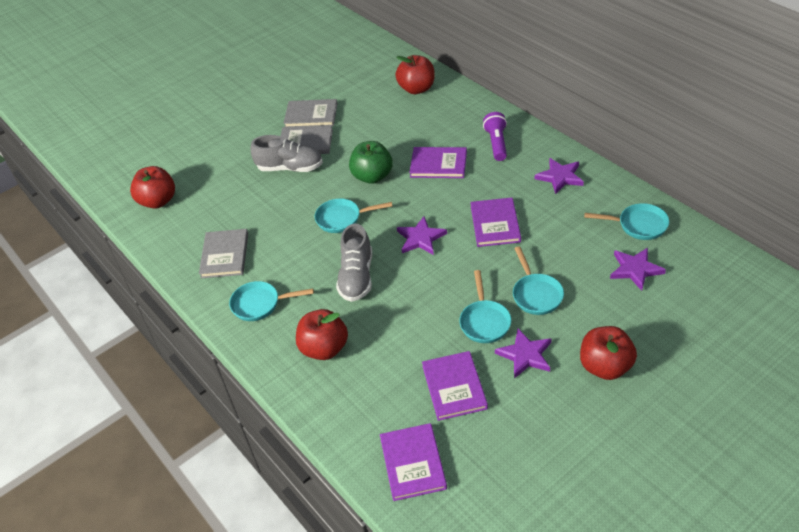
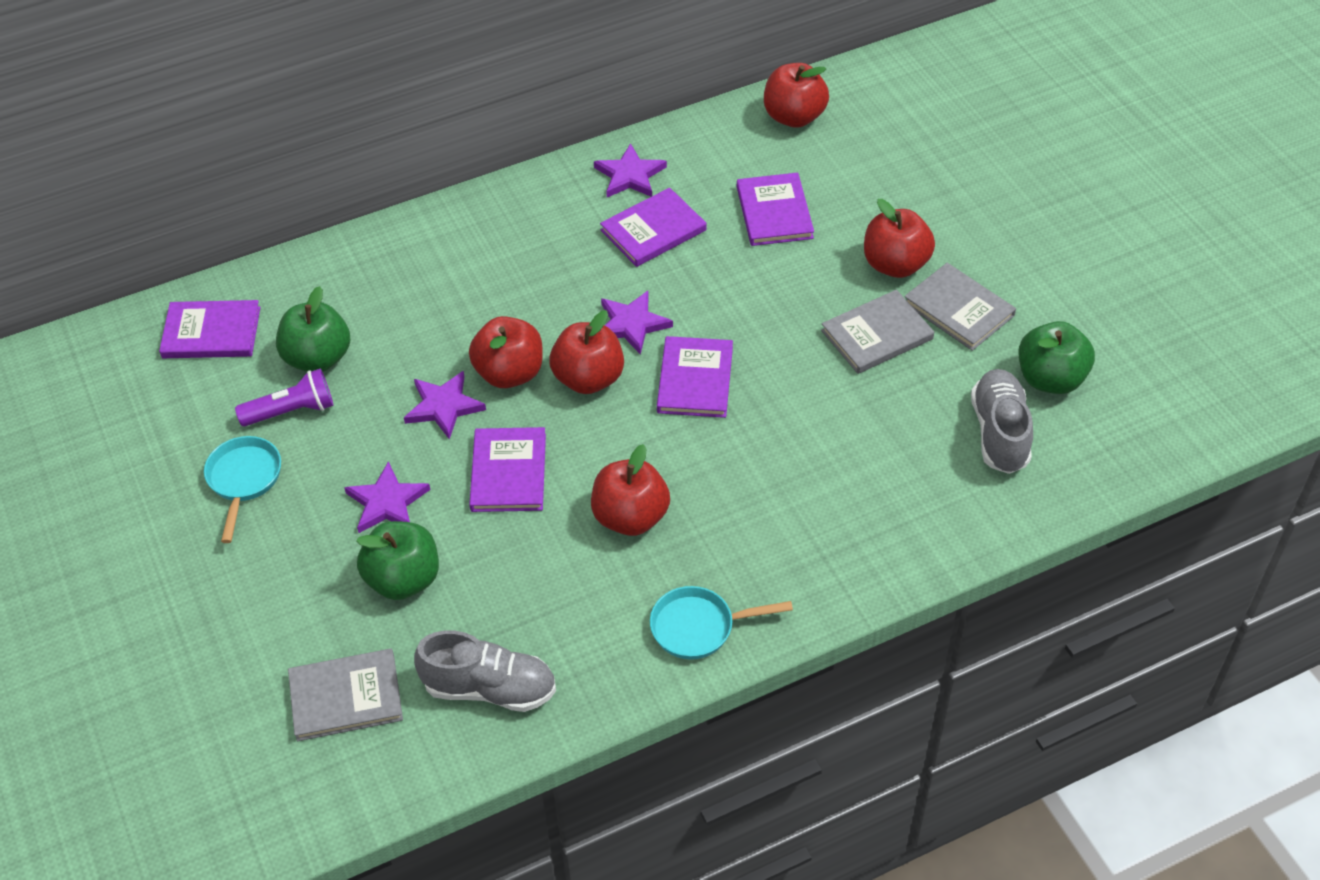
green apple: [349,141,393,184] = 1 -> [276,286,350,372] [356,521,439,600] [1019,321,1095,394] = 3
purple book: [380,423,447,501] [409,147,467,178] [422,351,488,421] [471,197,521,247] = 4 -> [159,300,261,358] [469,427,546,512] [600,188,706,267] [657,336,733,418] [737,173,814,246] = 5
red apple: [130,166,175,208] [296,309,348,360] [396,55,435,94] [580,326,637,380] = 4 -> [469,316,543,388] [549,310,624,394] [591,444,670,536] [764,63,829,128] [864,199,935,278] = 5
turquoise pan: [229,281,314,321] [315,198,392,233] [459,270,511,343] [513,246,564,315] [584,203,669,240] = 5 -> [204,436,281,543] [650,586,793,660] = 2

